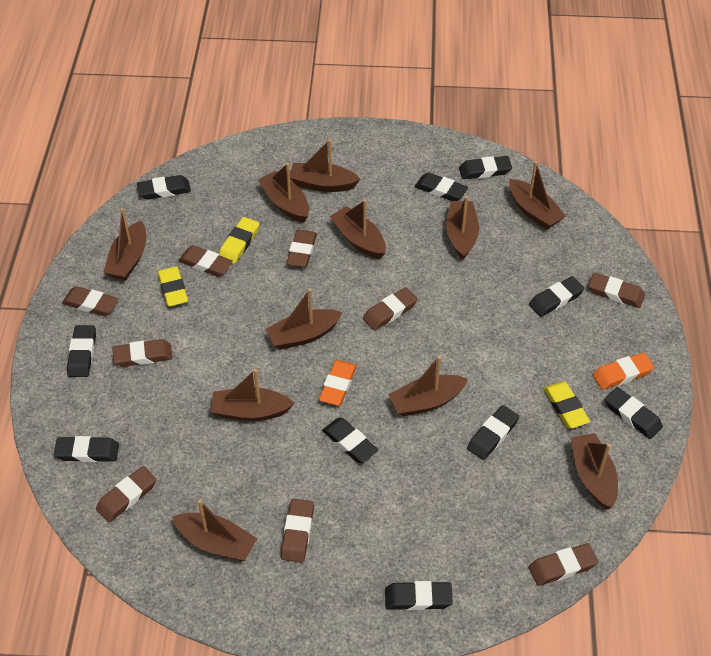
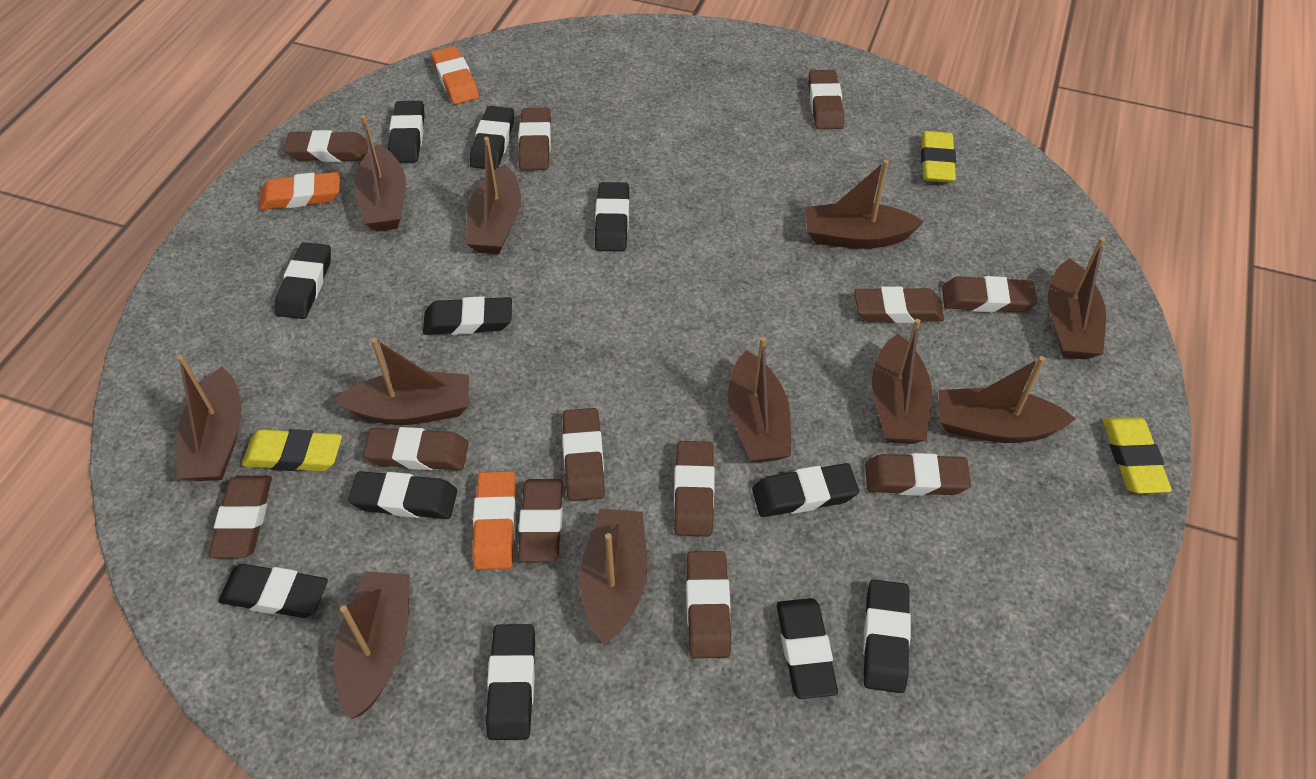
black eraser: [54,436,119,462] [67,325,96,377] [137,175,191,200] [322,418,378,463] [385,581,453,610] [415,172,468,201] [459,156,512,179] [467,405,519,460] [529,276,585,317] [605,387,663,439] = 10 -> [218,564,328,618] [275,242,331,319] [348,471,457,519] [388,101,425,163] [423,296,512,335] [470,106,514,170] [486,624,535,740] [595,182,629,252] [752,463,859,517] [777,598,838,699] [863,579,911,693] = 11
brown eraser: [62,286,118,316] [96,466,156,522] [112,339,172,367] [178,245,233,277] [281,499,314,563] [286,230,317,267] [363,287,418,331] [529,543,598,586] [588,273,645,308] = 9 -> [209,476,272,558] [284,130,368,162] [363,427,468,470] [518,108,551,170] [518,479,563,562] [562,408,605,501] [674,441,715,537] [686,551,731,659] [808,70,844,129] [854,286,944,323] [865,453,971,496] [942,276,1037,313] = 12
orange eraser: [319,360,357,406] [593,353,654,390] = 2 -> [259,172,340,210] [431,46,479,105] [472,471,516,570] = 3

